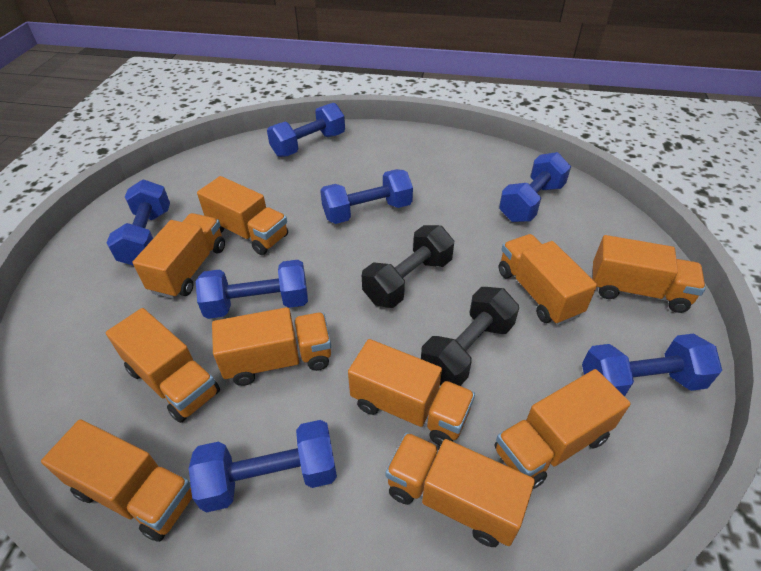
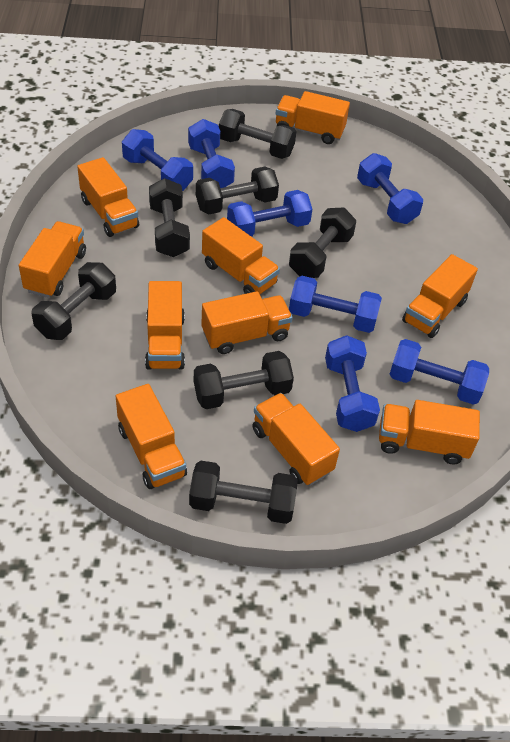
black dumbbell: [362,225,454,308] [421,287,519,386] = 2 -> [31,262,116,340] [149,178,190,257] [189,461,298,524] [194,351,294,409] [196,167,279,214] [219,109,296,159] [289,208,356,278] = 7

